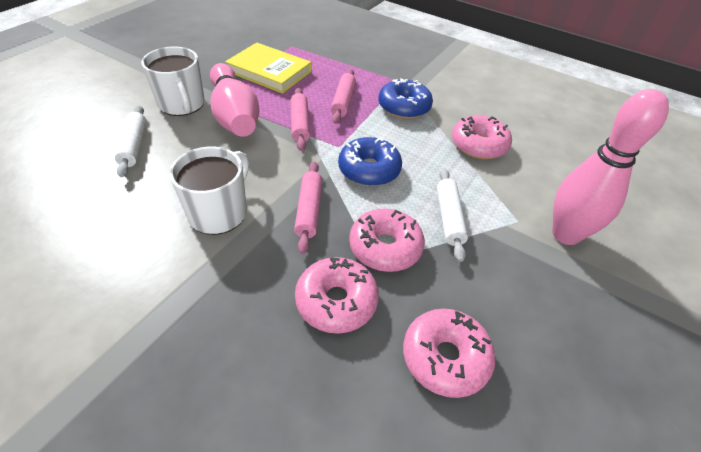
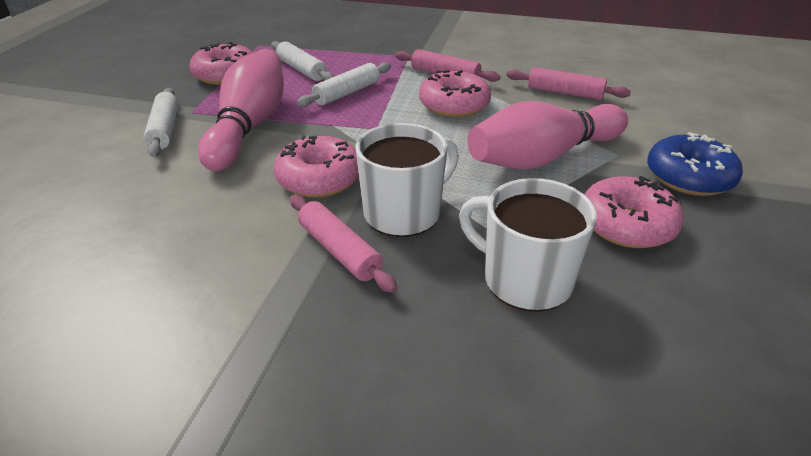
blue donut: [338,137,402,186] [378,78,433,119] = 2 -> [647,132,743,196] = 1
white rolling pin: [114,105,146,177] [437,168,468,262] = 2 -> [144,88,179,157] [271,41,334,81] [297,62,391,107] = 3
yellow book: [225,43,312,93] = 1 -> none = 0

